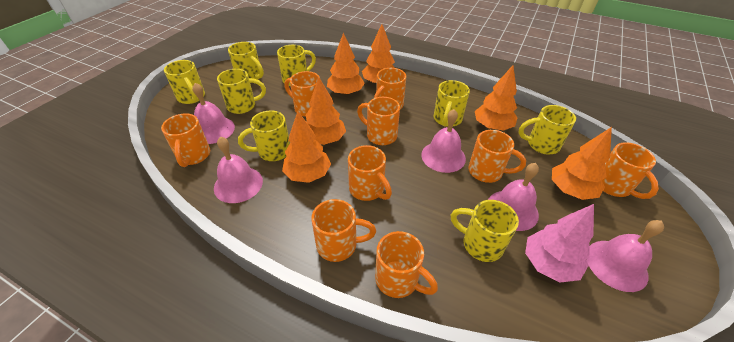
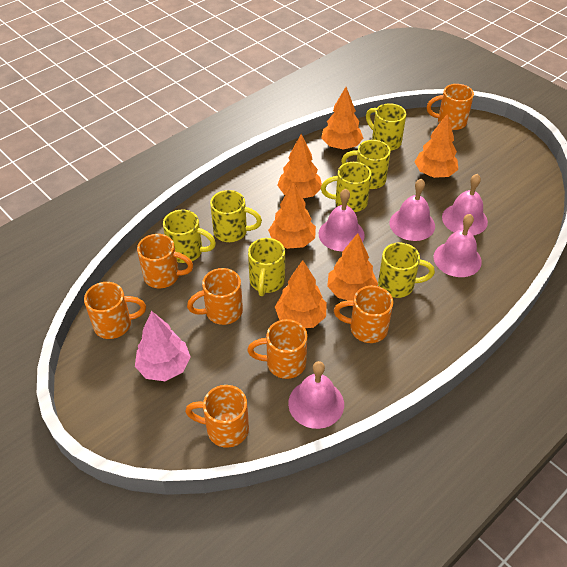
orange mug: [161,114,210,167] [284,71,320,117] [312,199,376,262] [348,145,392,201] [357,97,400,145] [374,68,406,109] [375,231,438,298] [468,130,526,183] [602,142,659,199] = 9 -> [84,282,146,339] [137,234,193,288] [185,385,249,448] [187,268,243,325] [247,319,307,379] [334,286,393,343] [427,84,474,130] = 7
yellow mug: [164,60,205,104] [217,69,266,114] [228,42,264,80] [238,111,290,161] [277,45,316,86] [434,80,470,127] [451,200,519,262] [519,105,576,154] = 8 -> [163,210,216,263] [210,190,262,242] [248,238,285,296] [321,162,371,212] [341,140,390,189] [366,103,406,151] [378,242,435,298] = 7

